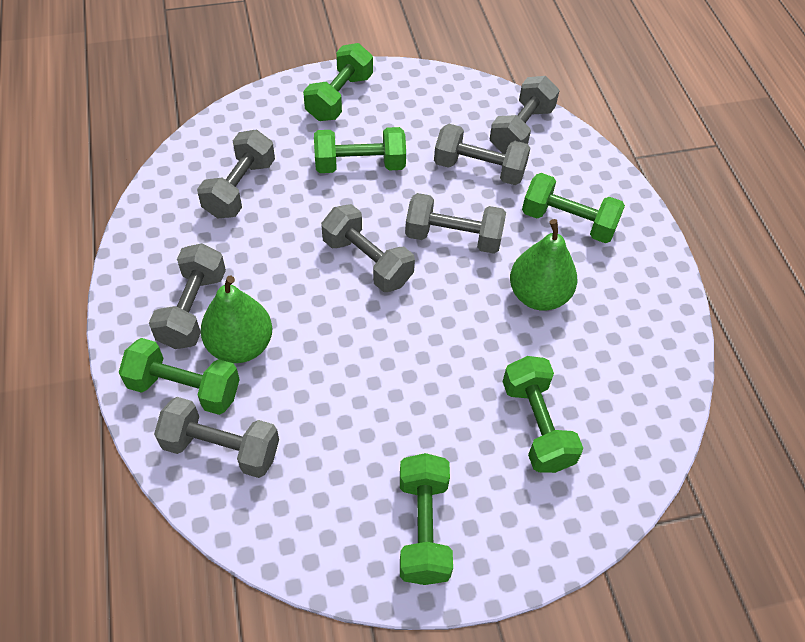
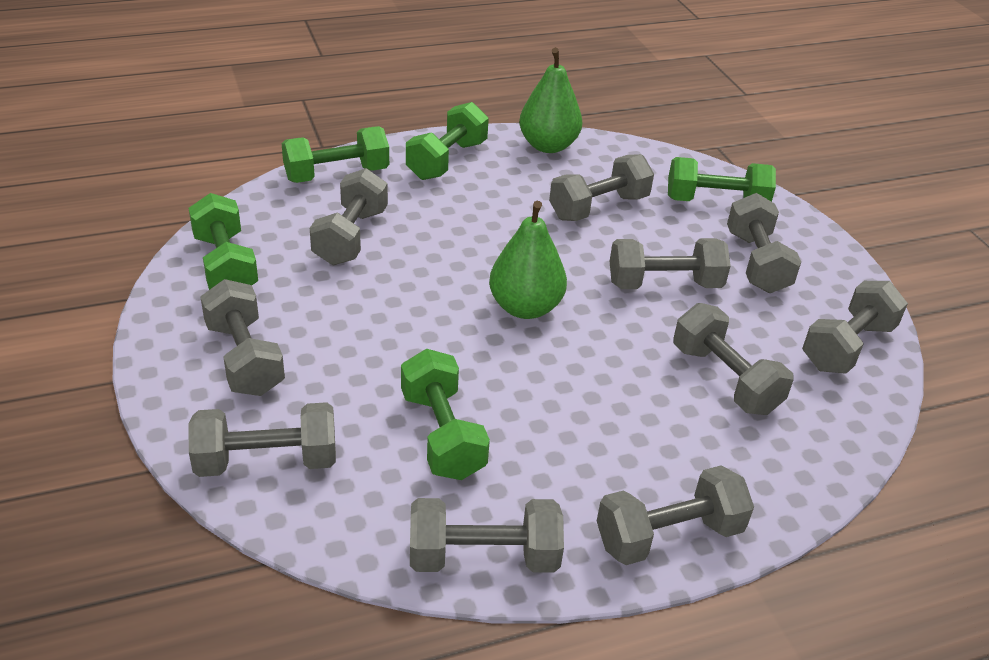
green dumbbell: [118,338,240,415] [303,43,373,121] [314,127,406,173] [400,453,453,585] [502,356,583,473] [522,173,625,243] = 6 -> [189,193,258,290] [282,126,389,183] [401,349,490,480] [406,102,489,180] [668,157,776,202] = 5
grey dumbbell: [149,243,226,349] [154,397,279,478] [197,130,275,218] [321,204,415,292] [405,193,506,254] [434,124,530,185] [489,76,560,154] = 7 -> [189,402,336,477] [200,279,285,396] [310,168,388,265] [410,498,564,572] [549,154,654,221] [597,466,754,565] [610,238,731,289] [673,303,794,415] [727,193,801,293] [802,281,908,374] = 10

